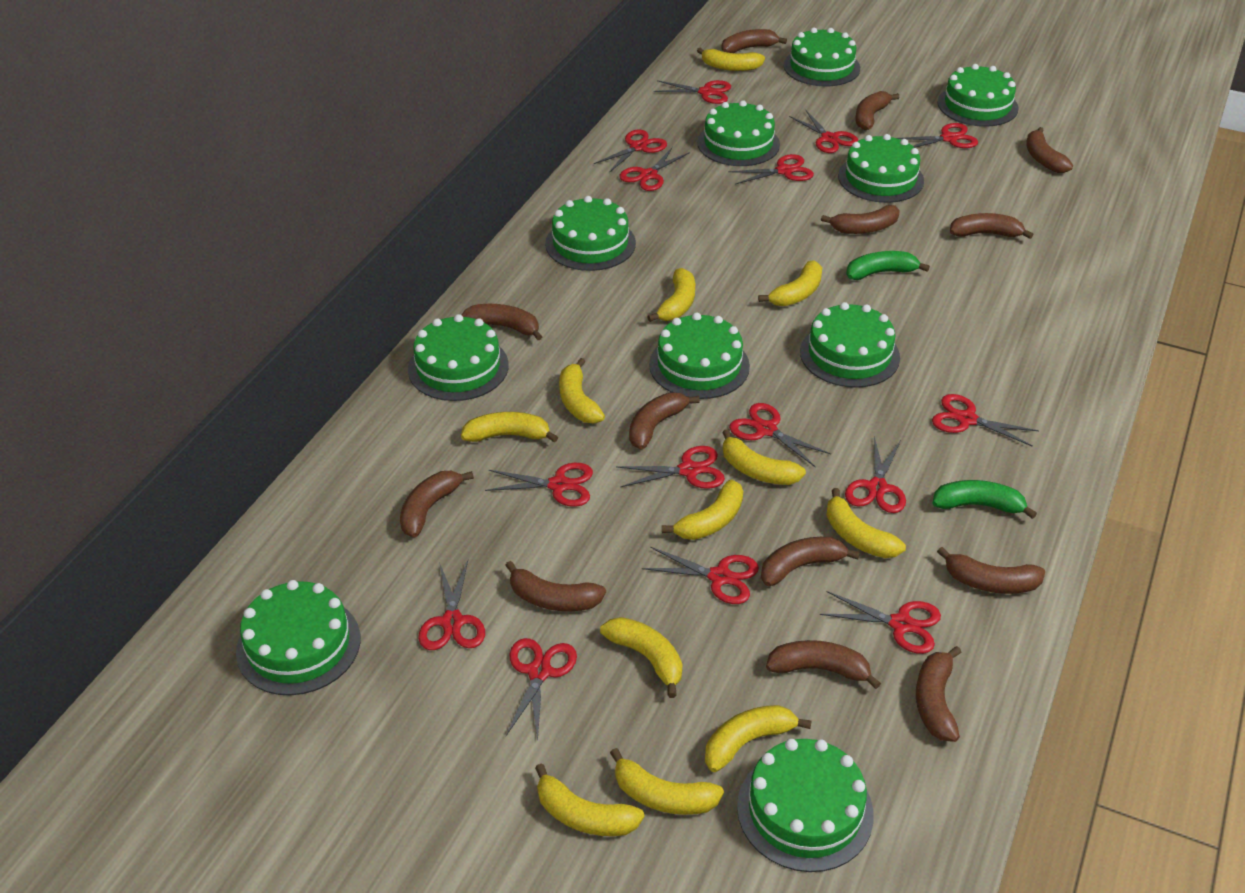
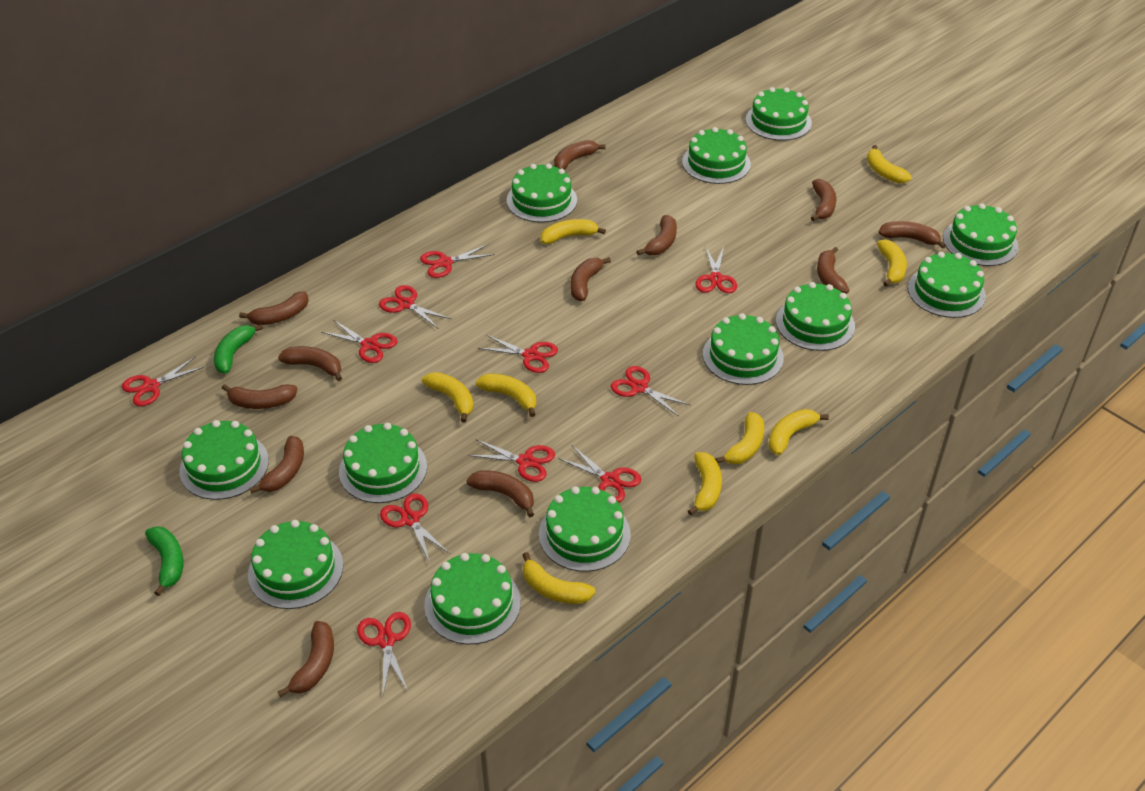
brown banana: [400,471,474,538] [462,304,543,340] [505,561,606,611] [629,392,700,449] [721,29,787,53] [761,537,860,586] [766,640,881,689] [821,205,900,234] [856,91,900,130] [916,646,962,742] [937,547,1046,594] [950,213,1033,239] [1026,127,1073,173] = 13 -> [222,384,297,409] [239,291,309,325] [250,436,304,494] [278,346,342,381] [278,621,334,697] [466,470,534,517] [554,140,605,170] [571,257,611,301] [637,215,677,255] [811,179,836,221] [817,247,849,294] [879,221,946,249] = 12
green cake: [236,580,360,695] [408,314,509,401] [545,196,636,271] [649,312,750,399] [697,100,780,166] [737,739,874,872] [784,28,860,86] [800,302,900,388] [838,134,924,203] [937,64,1019,127] = 10 -> [180,420,269,500] [248,520,343,609] [339,423,427,503] [424,553,521,644] [506,163,577,223] [539,486,631,572] [682,127,751,184] [703,313,784,385] [746,87,812,141] [776,282,855,351] [908,252,986,318] [943,203,1018,266] = 12
red scissors: [418,561,485,650] [485,463,593,507] [506,638,577,741] [594,129,667,173] [616,446,725,489] [619,147,690,191] [642,547,759,604] [654,80,731,104] [728,154,814,184] [729,403,831,468] [789,110,858,153] [820,591,941,654] [845,436,906,513] [897,123,978,148] [932,394,1039,447] = 15 -> [122,356,204,406] [321,320,398,363] [357,612,411,695] [379,285,451,329] [380,493,450,563] [420,244,495,278] [468,439,555,482] [478,335,558,373] [558,445,641,503] [611,366,690,417] [696,246,737,293] = 11
yellow banana: [461,412,558,443] [535,763,644,836] [559,358,605,423] [600,617,682,698] [610,748,724,815] [647,268,695,322] [662,480,743,540] [697,48,765,71] [705,705,811,772] [722,429,806,485] [758,260,822,306] [826,488,906,558] = 12 -> [422,372,473,422] [476,373,536,417] [523,552,596,604] [541,219,606,244] [688,452,722,515] [715,412,764,464] [768,409,829,455] [867,145,912,183] [877,239,907,286] = 9

